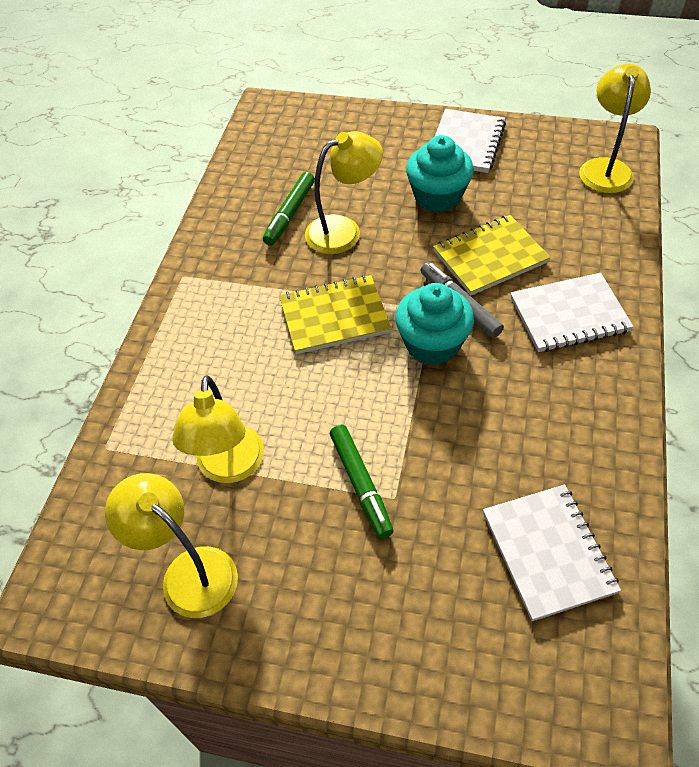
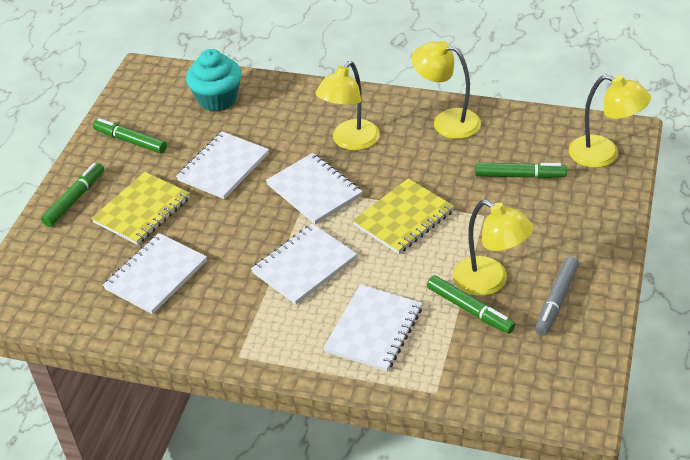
green marker: [263,172,315,246] [330,425,394,539] = 2 -> [41,162,104,227] [93,118,167,154] [427,275,515,334] [475,163,567,179] = 4
turquoise cupcake: [395,283,474,365] [406,135,474,213] = 2 -> [186,49,241,112] = 1
white notebook: [434,109,506,173] [483,484,621,621] [511,273,634,352] = 3 -> [103,233,207,314] [176,131,269,199] [251,224,357,305] [266,153,363,224] [323,284,422,372] = 5

